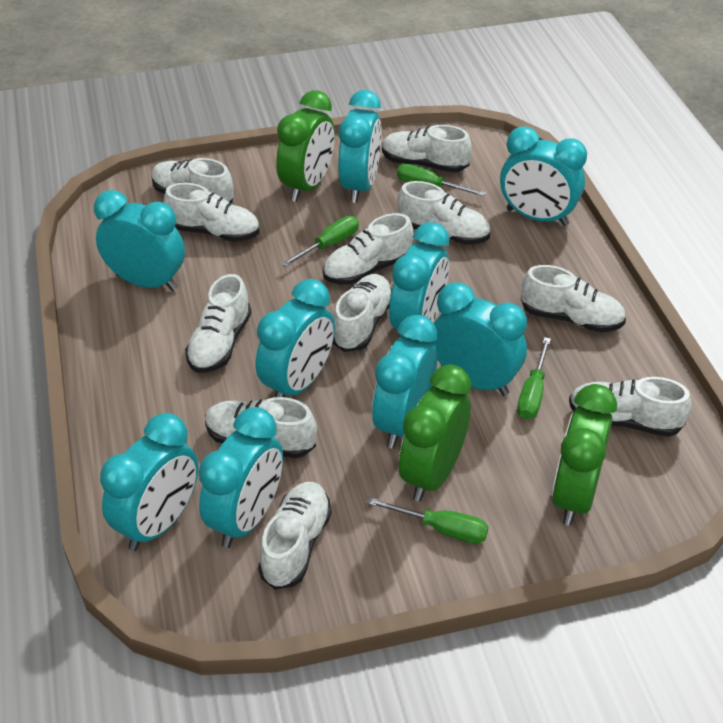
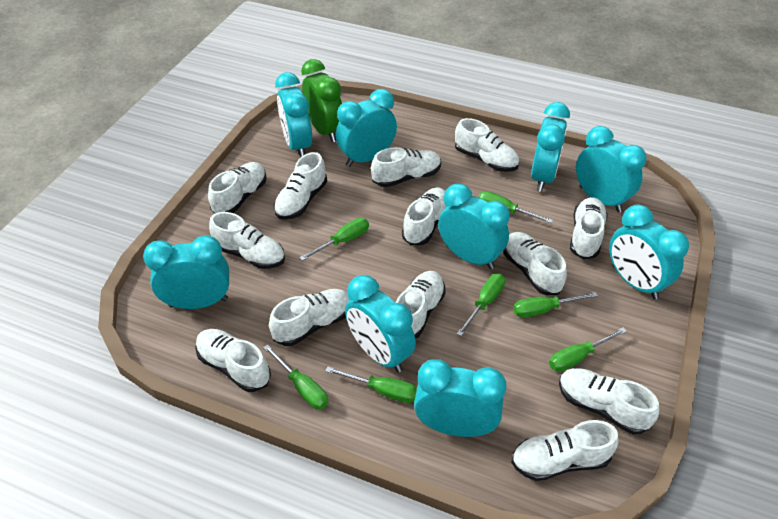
green clock: [276,90,335,202] [399,364,471,502] [552,384,617,526] = 3 -> [301,59,342,143] = 1
green screwdriver: [281,216,359,267] [367,497,489,544] [397,164,486,196] [517,337,551,419] = 4 -> [263,344,328,410] [299,218,369,261] [325,366,417,403] [457,273,505,336] [478,191,553,223] [513,292,598,318] [549,327,627,372] = 7
white shoe: [152,158,234,203] [163,183,259,242] [185,274,252,373] [205,397,317,458] [258,482,332,590] [323,213,413,285] [333,274,392,352] [382,125,471,172] [397,181,490,245] [521,265,626,332] [569,377,691,437] = 11 -> [195,329,271,392] [208,162,267,214] [209,212,285,269] [269,289,350,346] [274,152,327,220] [371,147,441,187] [396,271,446,339] [402,188,447,245] [455,118,519,172] [503,232,567,295] [511,420,619,481] [559,368,659,434] [570,197,608,259] = 13

